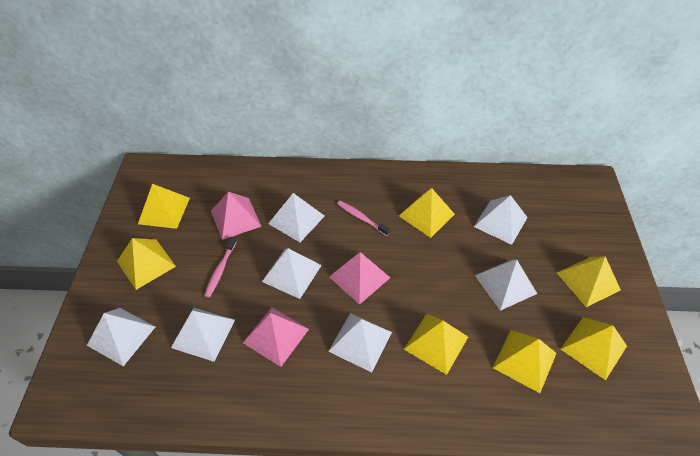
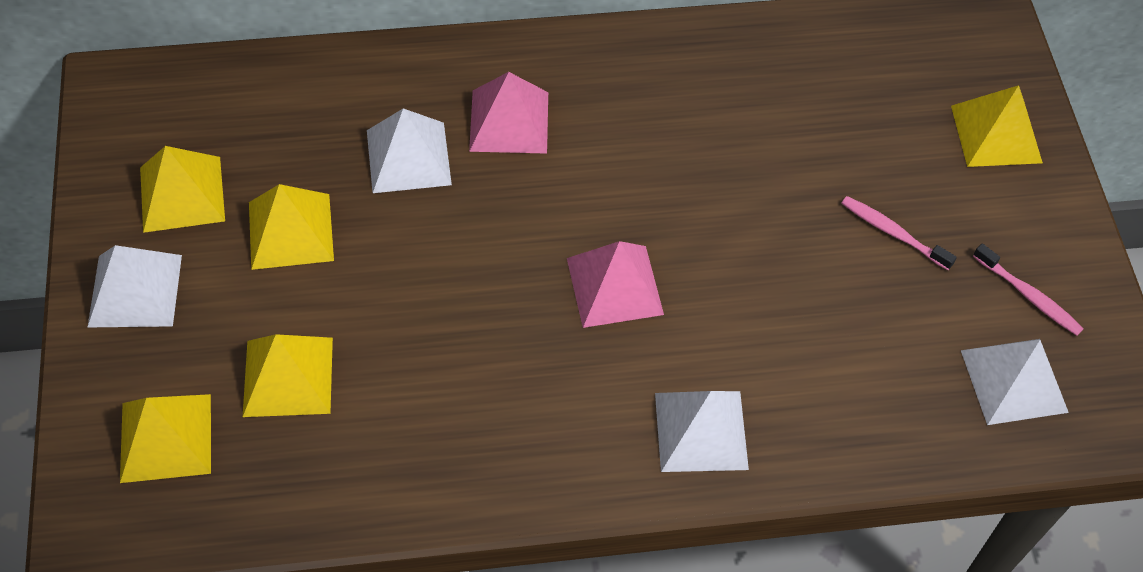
pink pyramid: [211,192,261,240] [243,307,309,367] [329,252,390,305] = 3 -> [469,72,548,154] [567,241,664,328] = 2
white pyramid: [87,308,155,366] [171,308,235,362] [262,248,322,299] [268,193,325,242] [328,313,392,373] [474,195,528,245] [475,259,537,311] = 7 -> [88,245,182,327] [367,108,452,193] [655,391,749,472] [961,339,1069,425] = 4
yellow pyramid: [117,238,176,290] [138,184,190,229] [399,188,455,238] [404,314,468,375] [493,330,557,393] [557,256,621,307] [561,317,627,381] = 7 -> [120,394,211,483] [140,146,225,233] [243,334,333,417] [249,184,334,270] [951,85,1043,167] = 5

